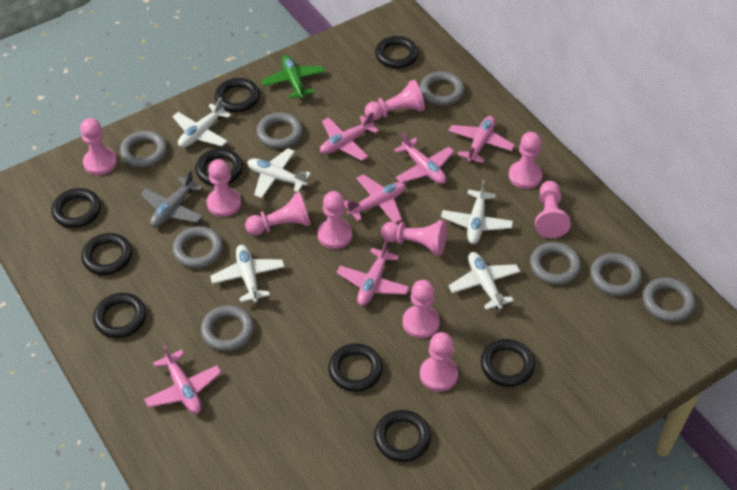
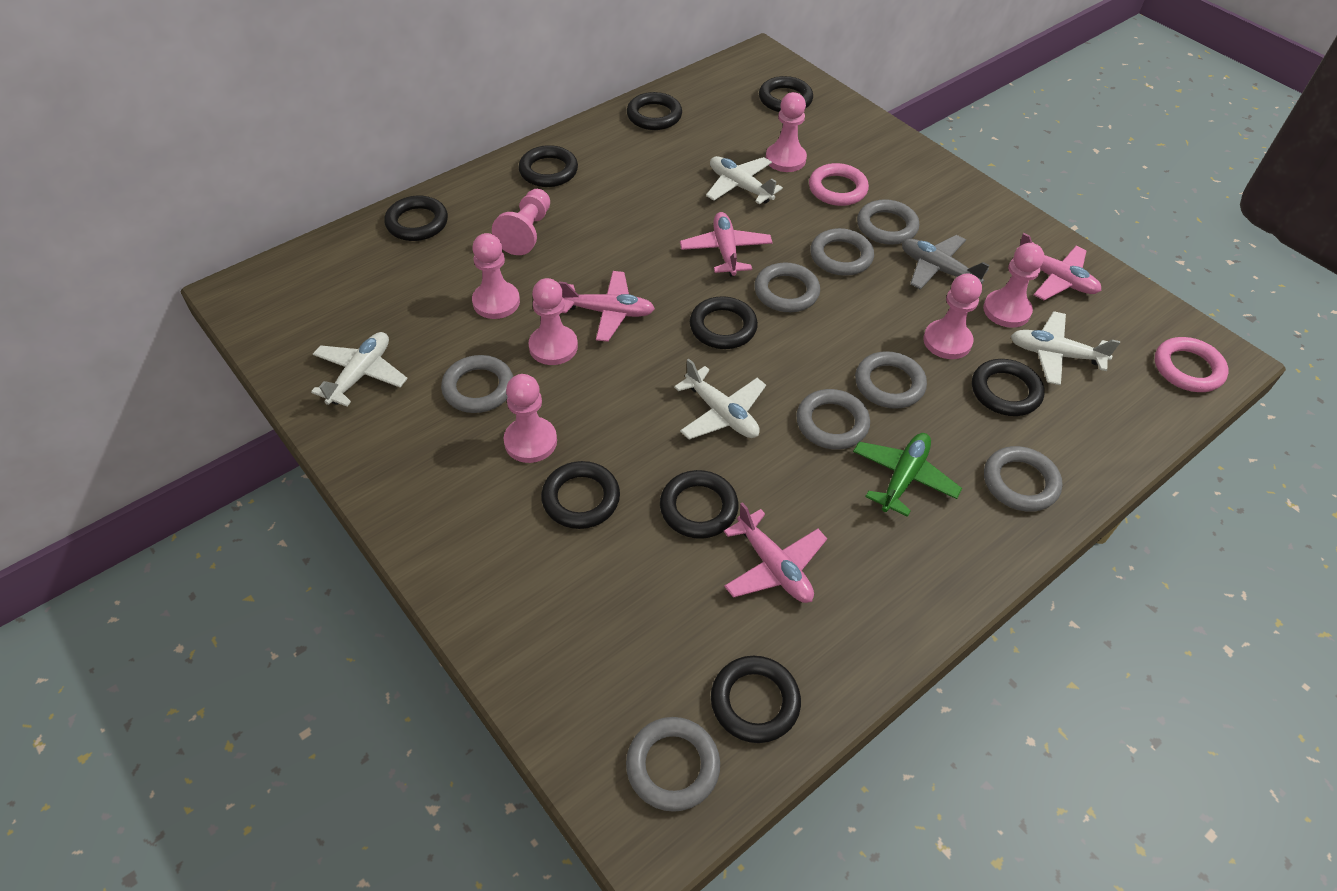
pink pawn: [80,118,117,175] [207,159,241,217] [245,192,311,235] [317,191,352,249] [365,80,425,120] [381,220,447,256] [403,280,440,339] [420,332,458,392] [509,132,543,189] [535,181,571,238] = 10 -> [472,233,520,319] [492,189,550,255] [504,374,557,463] [528,278,578,365] [766,92,807,172] [923,273,982,359] [983,243,1044,328] = 7
pink plane: [144,345,222,414] [320,112,379,161] [336,240,409,306] [344,174,406,223] [394,132,454,184] [449,116,515,163] = 6 -> [558,271,655,342] [680,212,773,277] [724,502,827,603] [1016,233,1101,301] = 4
pink ring: none = 0 -> [809,163,869,206] [1155,337,1229,392] = 2
white plane: [173,98,231,148] [210,245,285,303] [248,148,311,198] [441,180,513,244] [449,252,521,310] = 5 -> [311,332,408,407] [674,358,766,440] [706,156,783,204] [1011,311,1120,385] = 4

